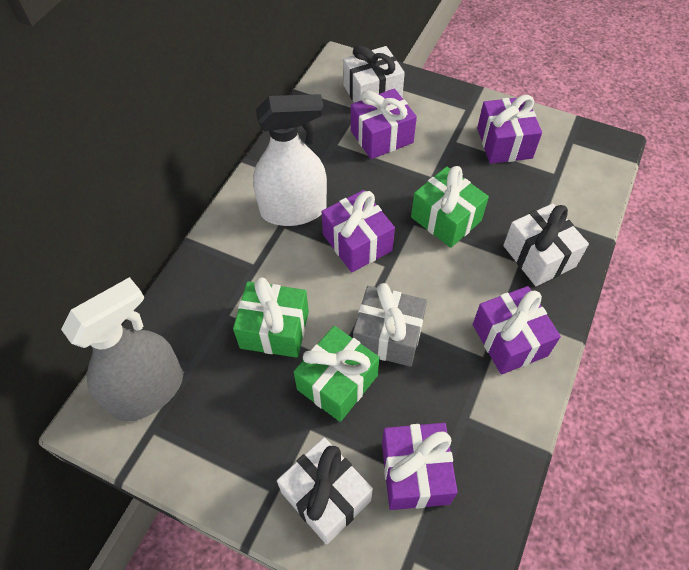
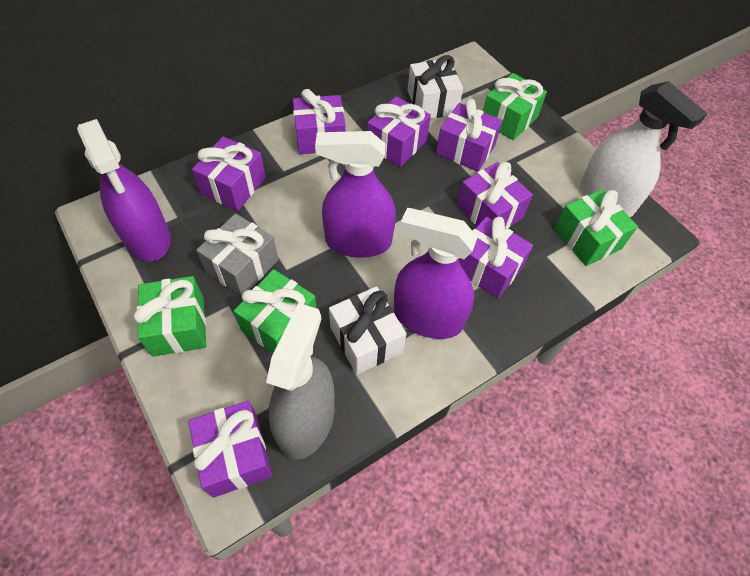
green gift: [233,277,309,358] [294,326,380,422] [411,166,489,248] = 3 -> [133,276,207,357] [234,269,317,353] [483,73,547,140] [554,189,638,266] = 4
purple gift: [322,190,395,272] [351,88,417,159] [382,423,458,510] [473,286,561,375] [477,95,542,164] = 5 -> [188,401,272,498] [192,137,266,211] [293,89,346,154] [367,96,431,167] [436,99,502,172] [457,162,533,228] [459,217,533,299] = 7
purple spray bottle: none = 0 -> [77,119,171,261] [315,131,396,258] [394,208,478,339] = 3
white gift: [277,437,373,545] [343,45,405,103] [503,203,589,286] = 3 -> [329,286,406,375] [408,55,463,119] = 2

